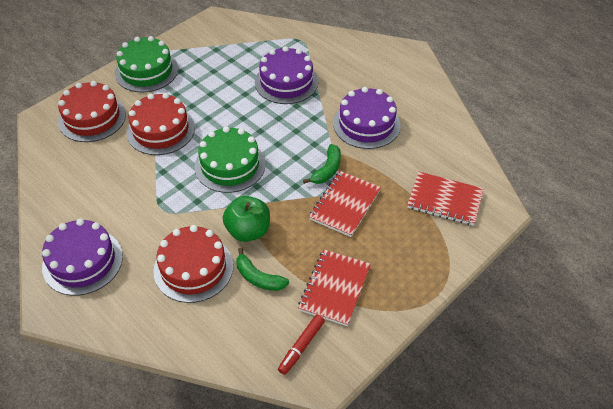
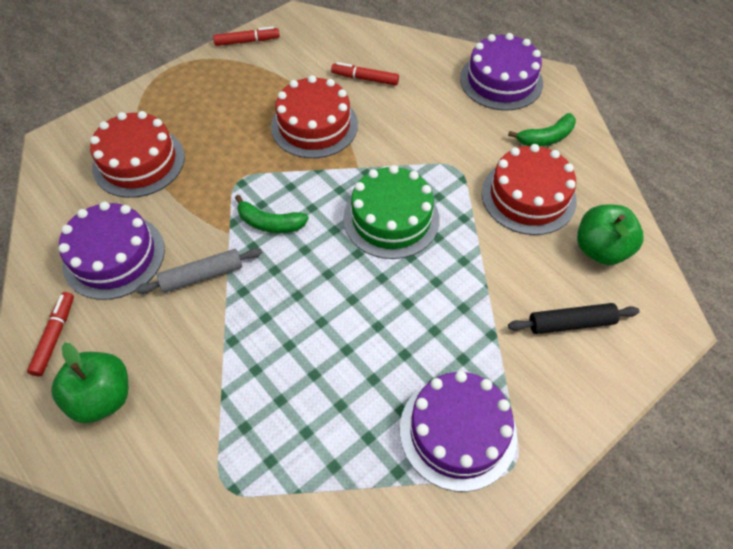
black rolling pin: none = 0 -> [508,303,639,334] = 1
green apple: [223,196,270,242] = 1 -> [51,343,128,424] [577,204,644,265] = 2
green cake: [115,36,178,92] [195,126,265,193] = 2 -> [343,165,440,259] = 1
grey rolling pin: none = 0 -> [136,248,262,294] = 1
red marker: [278,315,325,375] = 1 -> [27,292,74,376] [213,26,280,46] [331,62,399,85] = 3
red notebook: [298,249,371,326] [309,171,381,237] [407,172,484,226] = 3 -> none = 0

